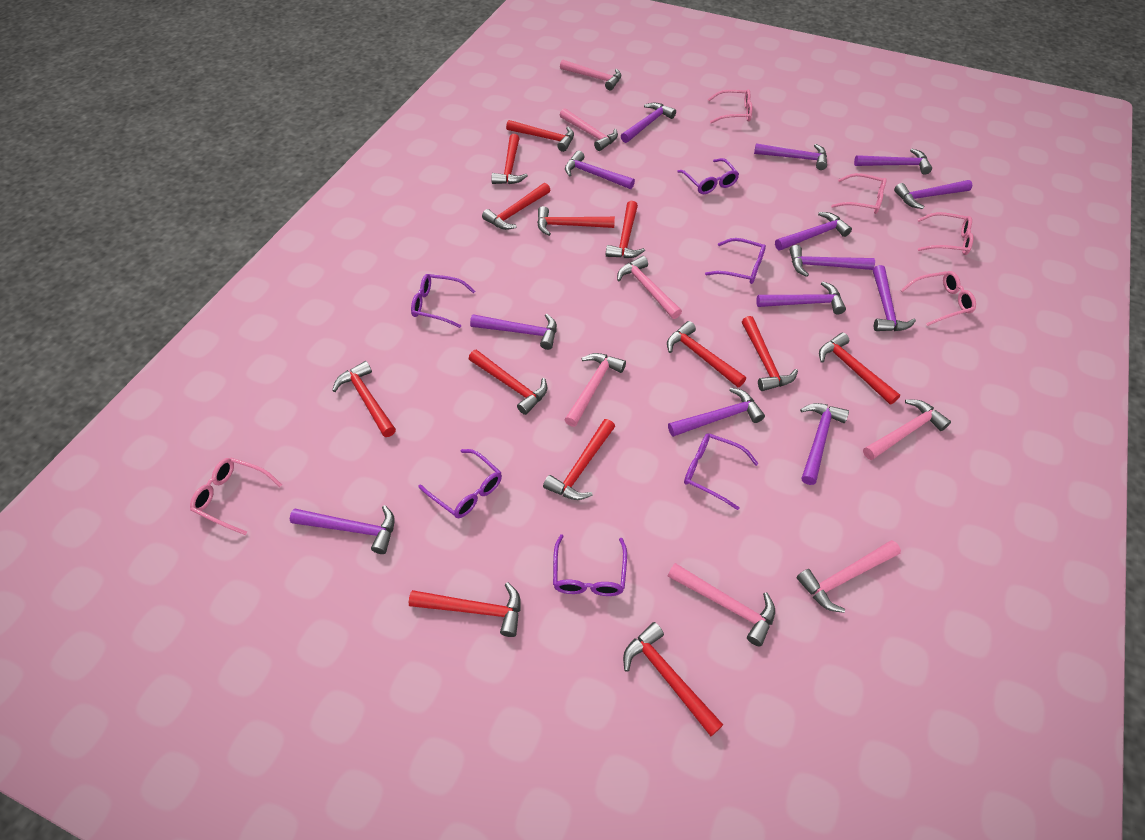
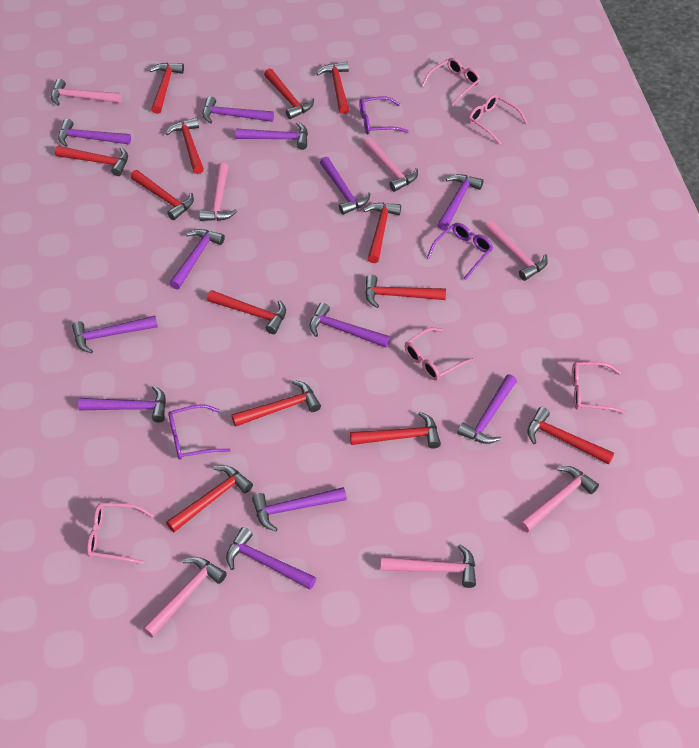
purple glasses: [411,274,475,328] [419,449,502,518] [553,534,627,596] [677,158,739,194] [684,433,759,510] [705,238,766,284] = 6 -> [168,404,231,460] [359,96,409,134] [427,223,493,280] = 3
purple hammer: [290,505,395,554] [470,314,557,350] [565,151,635,189] [621,103,676,143] [668,388,765,437] [754,143,827,170] [756,281,846,314] [775,212,852,250] [790,245,875,277] [800,403,849,485] [854,149,932,175] [873,265,916,331] [894,180,973,209] = 13 -> [58,119,131,147] [72,316,158,353] [78,386,166,423] [169,229,225,289] [203,96,274,124] [226,527,316,590] [235,122,308,150] [252,487,347,531] [309,303,390,348] [320,157,370,215] [437,174,483,231] [457,374,517,444] = 12

